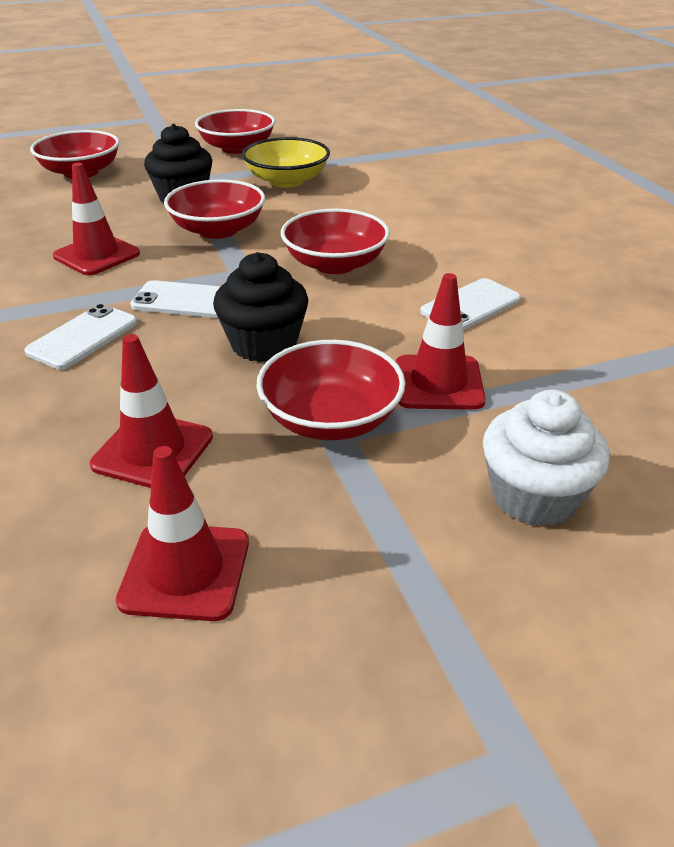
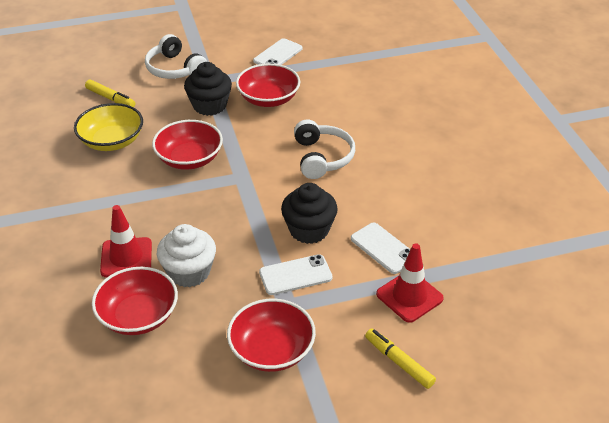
red bowl: [30,130,119,179] [164,179,265,239] [195,109,275,154] [256,340,406,440] [281,209,390,274] = 5 -> [92,267,178,335] [152,120,223,170] [227,298,316,372] [236,63,300,107] = 4
red traffic cone: [53,163,140,276] [90,334,213,488] [116,446,249,621] [396,273,486,410] = 4 -> [100,205,152,277] [376,243,444,323] = 2
white headphones: none = 0 -> [145,34,207,79] [294,120,355,179] = 2
yellow marker: none = 0 -> [85,80,135,107] [365,328,436,389] = 2

